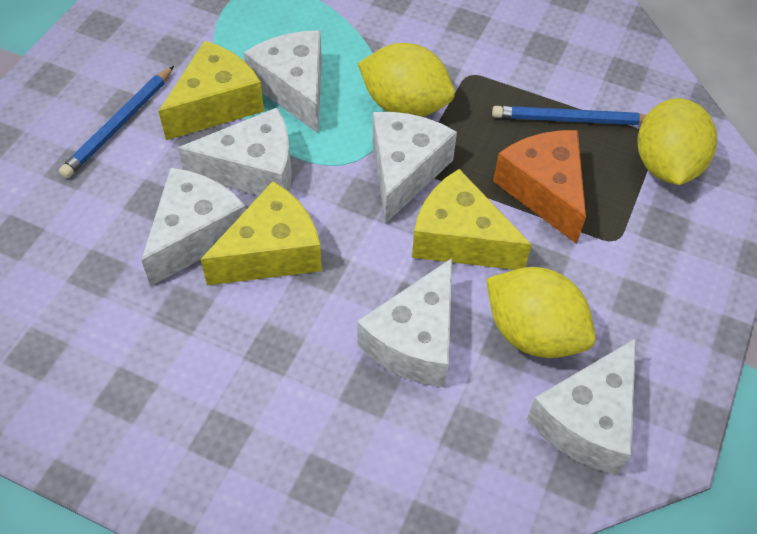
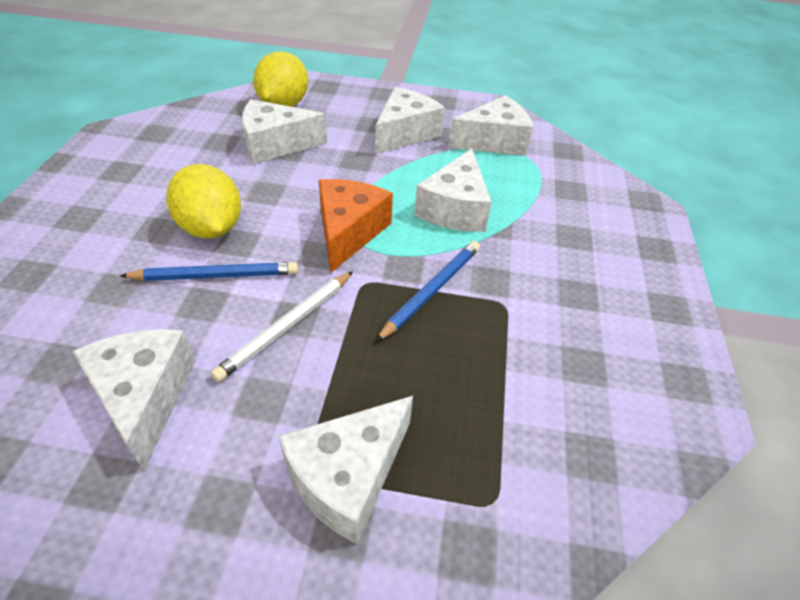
white pencil: none = 0 -> [211,271,353,382] = 1
yellow cheese: [158,41,264,140] [200,181,322,285] [412,169,532,270] = 3 -> none = 0
yellow lemon: [357,43,455,117] [486,267,596,358] [637,98,717,185] = 3 -> [166,164,241,238] [253,51,308,107] = 2

